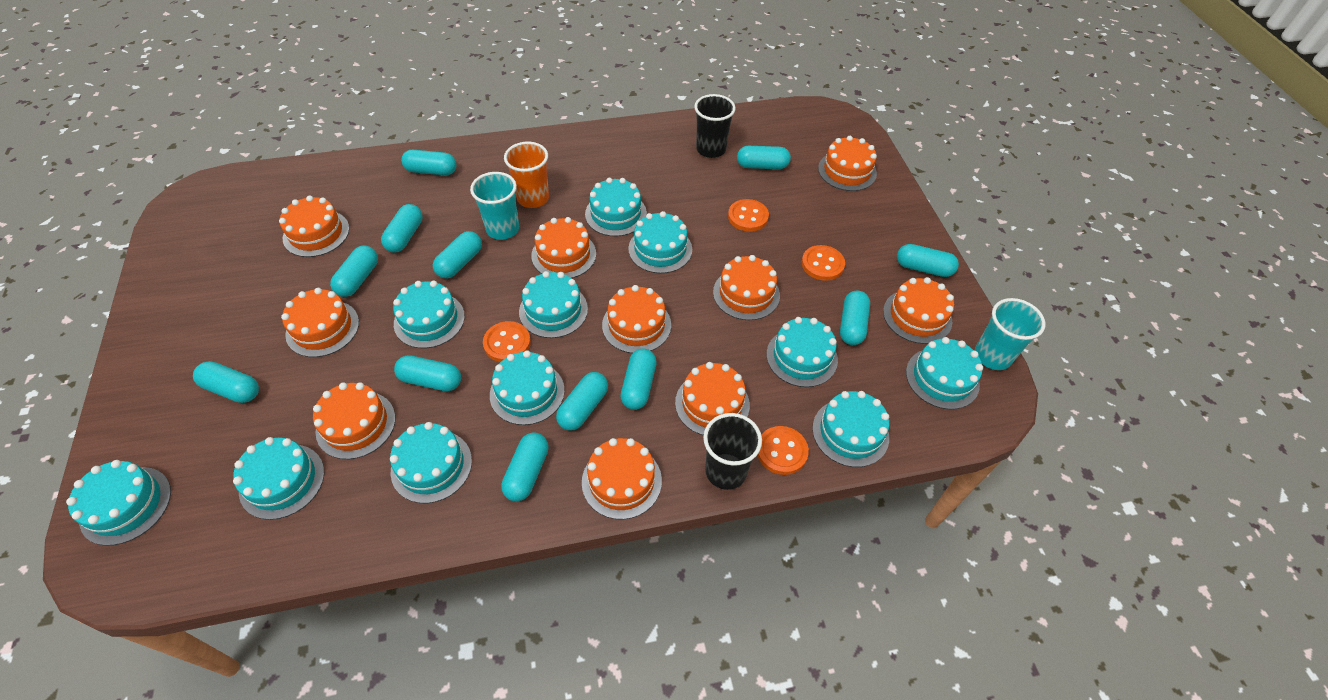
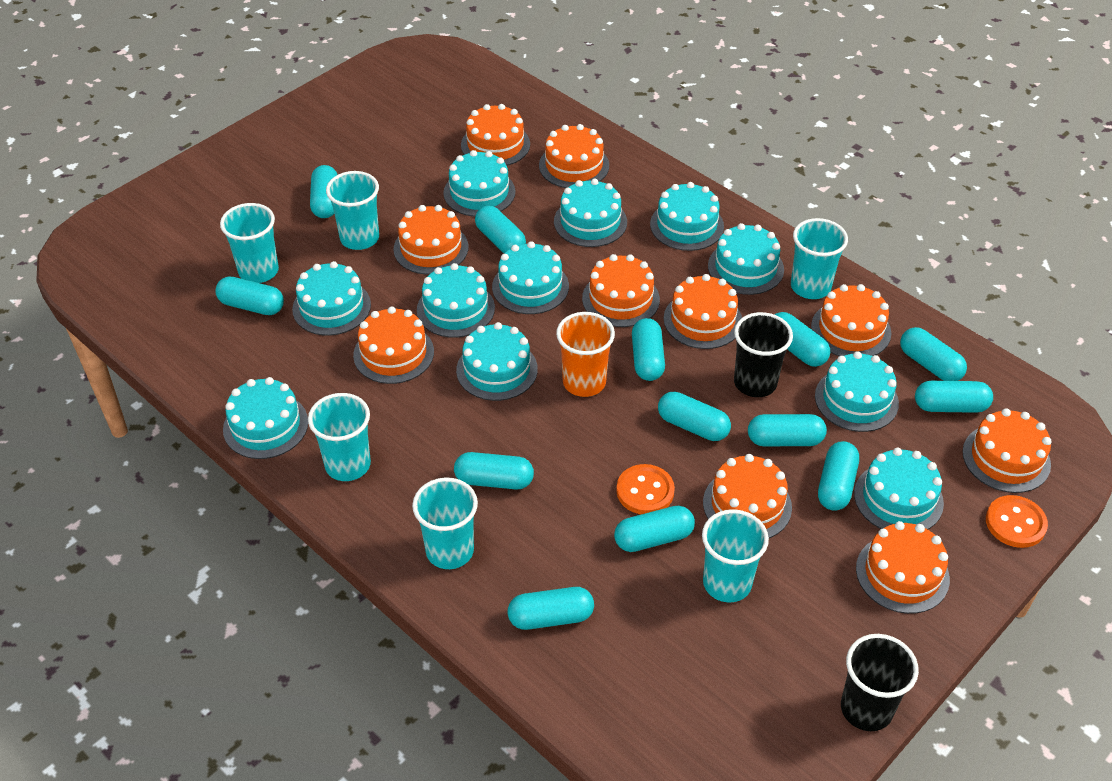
orange button: [483,321,531,362] [728,199,769,232] [757,426,809,475] [802,245,845,281] = 4 -> [616,464,675,514] [986,495,1048,548] = 2
turquoise capsule: [193,361,259,403] [330,246,378,297] [381,204,423,252] [394,355,461,391] [401,150,456,175] [433,231,482,278] [501,432,549,501] [556,372,608,431] [620,349,657,410] [737,146,791,169] [840,290,870,345] [897,244,959,277] = 12 -> [215,276,284,315] [310,165,338,218] [454,452,534,489] [475,206,526,253] [508,587,594,630] [614,506,695,552] [632,318,665,381] [658,392,731,441] [748,414,827,446] [775,312,830,367] [818,441,859,511] [900,327,967,381] [915,381,993,413] = 13
turquoise cup: [470,172,519,240] [975,298,1046,370] = 2 -> [220,203,279,283] [308,393,371,481] [326,171,379,250] [412,478,478,569] [702,509,769,603] [791,218,848,299] = 6

